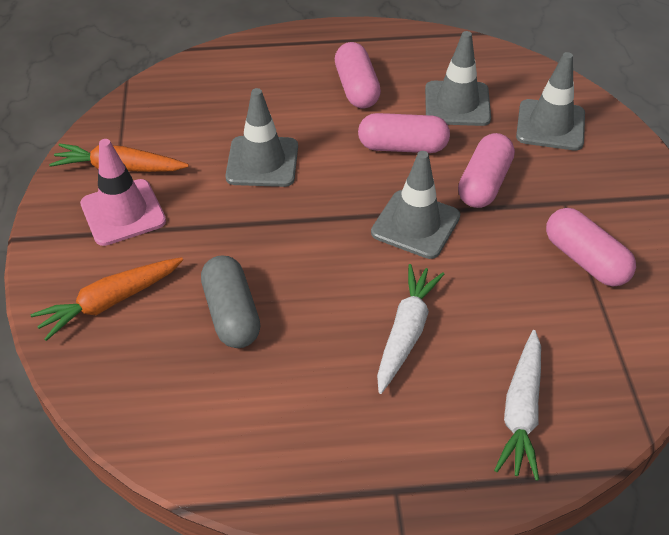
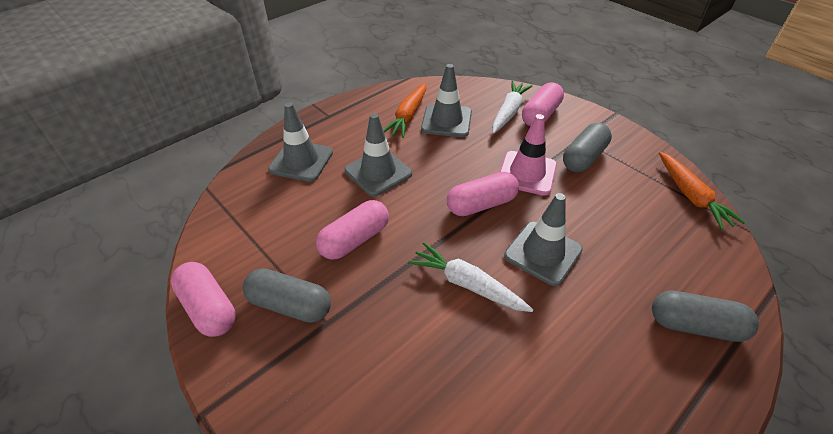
grey capsule: [201,256,260,348] = 1 -> [243,268,331,323] [563,123,612,172] [652,291,759,342] = 3

